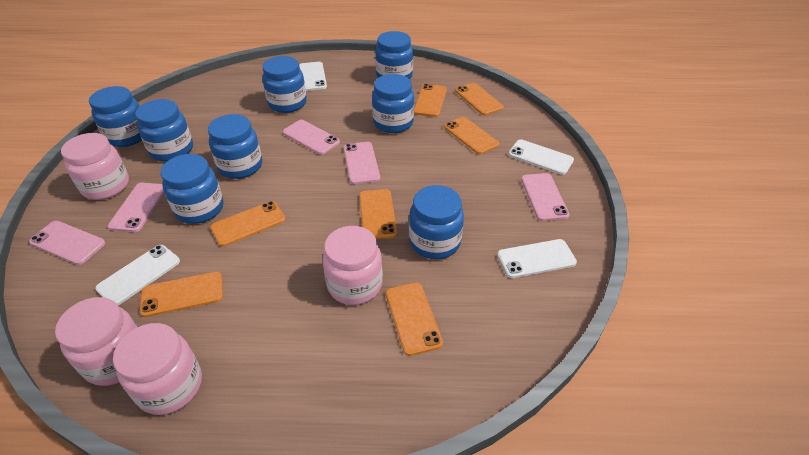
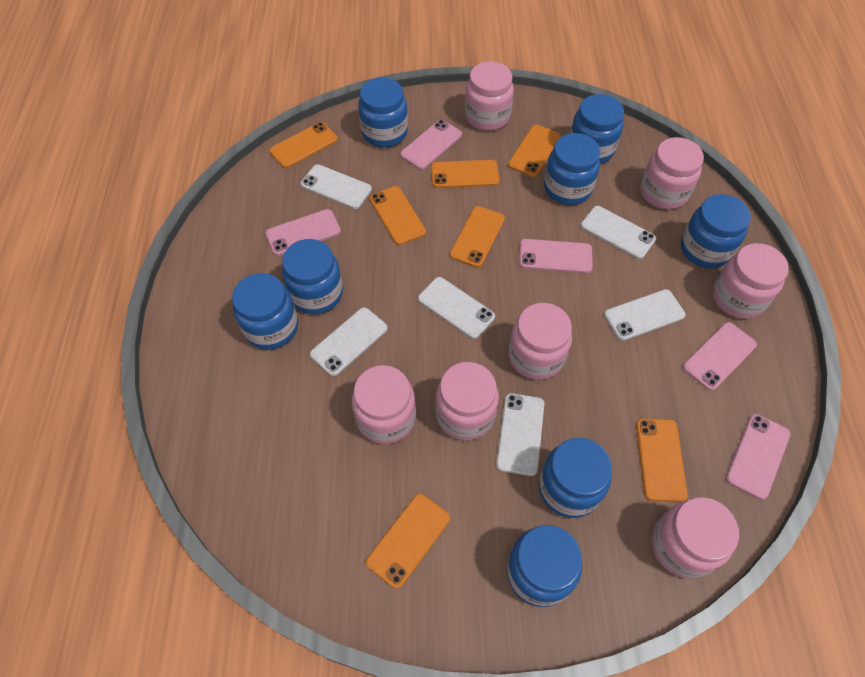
pink jar: [55,297,138,386] [61,133,129,200] [113,323,202,415] [323,226,383,305] = 4 -> [352,365,416,444] [435,362,499,441] [465,61,514,131] [508,303,572,380] [641,137,704,210] [652,497,739,579] [713,243,789,319] = 7
white phone: [95,245,180,305] [299,62,327,91] [497,239,577,278] [508,139,574,175] = 4 -> [301,164,372,209] [310,307,388,376] [418,277,495,339] [496,393,544,476] [581,206,656,259] [604,289,685,341] = 6

